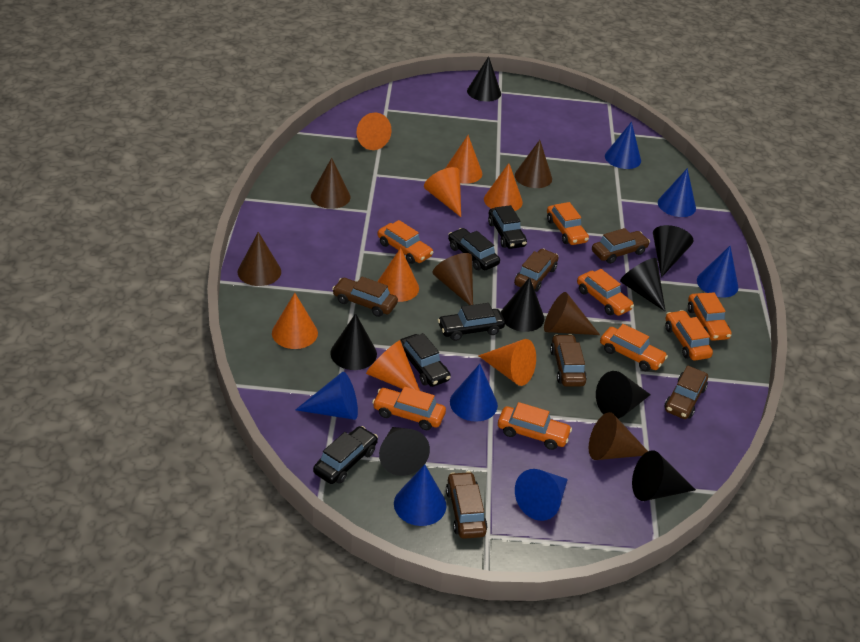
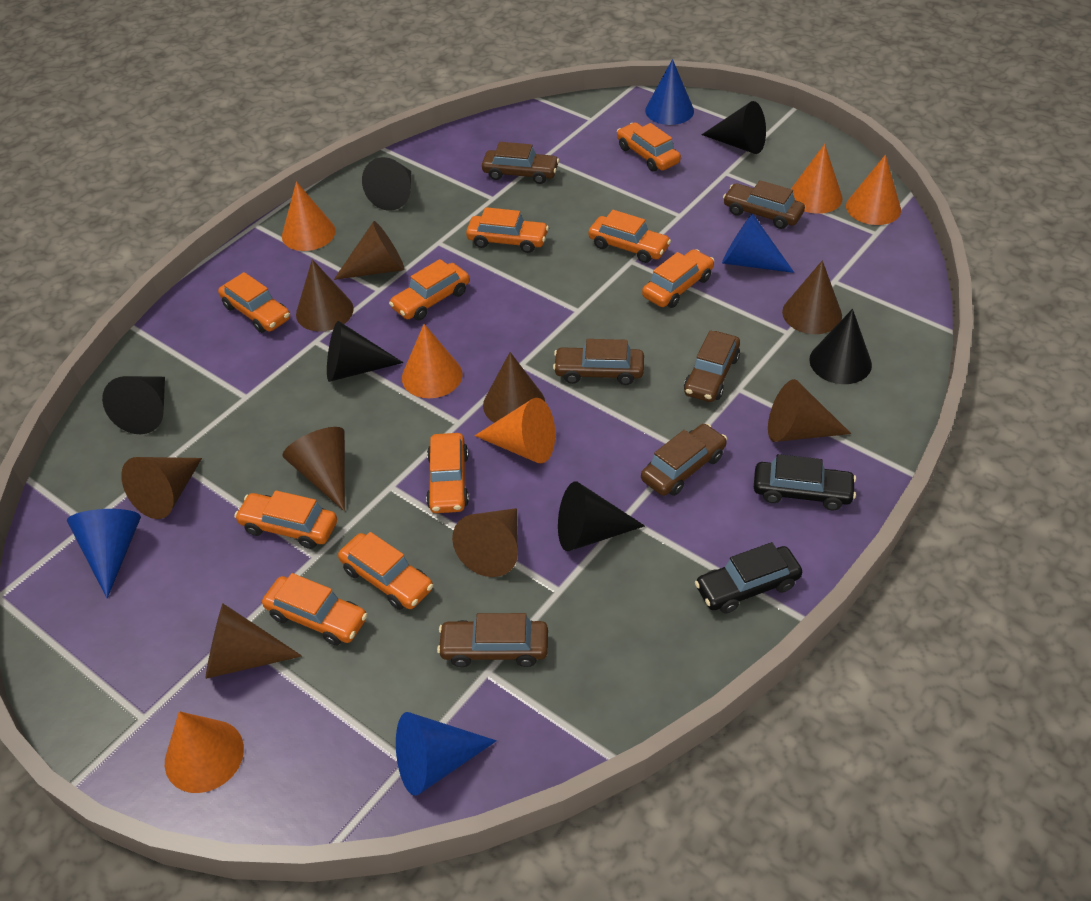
black car: [313,426,378,484] [400,333,451,387] [438,303,505,341] [448,228,500,270] [488,205,527,249] = 5 -> [695,542,802,613] [754,454,856,510] = 2
black cone: [330,313,377,370] [379,427,430,476] [467,56,501,102] [501,277,544,332] [596,371,651,419] [620,258,666,312] [632,450,696,501] [653,225,694,277] = 8 -> [102,376,165,434] [327,321,403,382] [362,157,411,211] [558,481,645,551] [701,101,766,154] [809,309,872,384] = 6
blue cone: [296,372,358,420] [394,464,446,526] [450,364,498,422] [515,469,568,521] [605,122,641,169] [658,168,696,217] [697,246,739,298] = 7 -> [67,509,141,598] [396,712,497,796] [645,59,694,125] [722,214,794,273] = 4
brown cone: [238,232,281,286] [311,158,351,209] [433,253,473,305] [515,140,552,188] [544,292,600,335] [589,412,648,460] = 6 -> [121,457,202,519] [206,604,302,679] [282,427,345,512] [296,259,354,332] [334,221,405,280] [452,508,518,577] [483,352,545,423] [768,379,851,442] [782,260,842,334] = 9
orange car: [372,386,446,430] [377,220,434,264] [498,402,572,450] [547,202,589,245] [577,269,634,316] [600,324,668,371] [665,310,713,361] [688,292,732,341] = 8 -> [218,272,290,333] [234,490,337,549] [262,573,367,646] [338,532,433,610] [389,259,470,320] [426,433,469,513] [466,207,549,253] [588,210,671,263] [617,122,681,172] [642,249,714,308] = 10
orange cone: [272,293,318,349] [356,112,392,150] [366,340,420,391] [377,248,419,302] [424,167,461,217] [445,135,482,184] [478,339,536,386] [484,163,523,211] = 8 -> [165,711,244,793] [282,182,336,251] [402,324,462,398] [474,398,555,463] [791,144,842,214] [846,155,901,225] = 6

